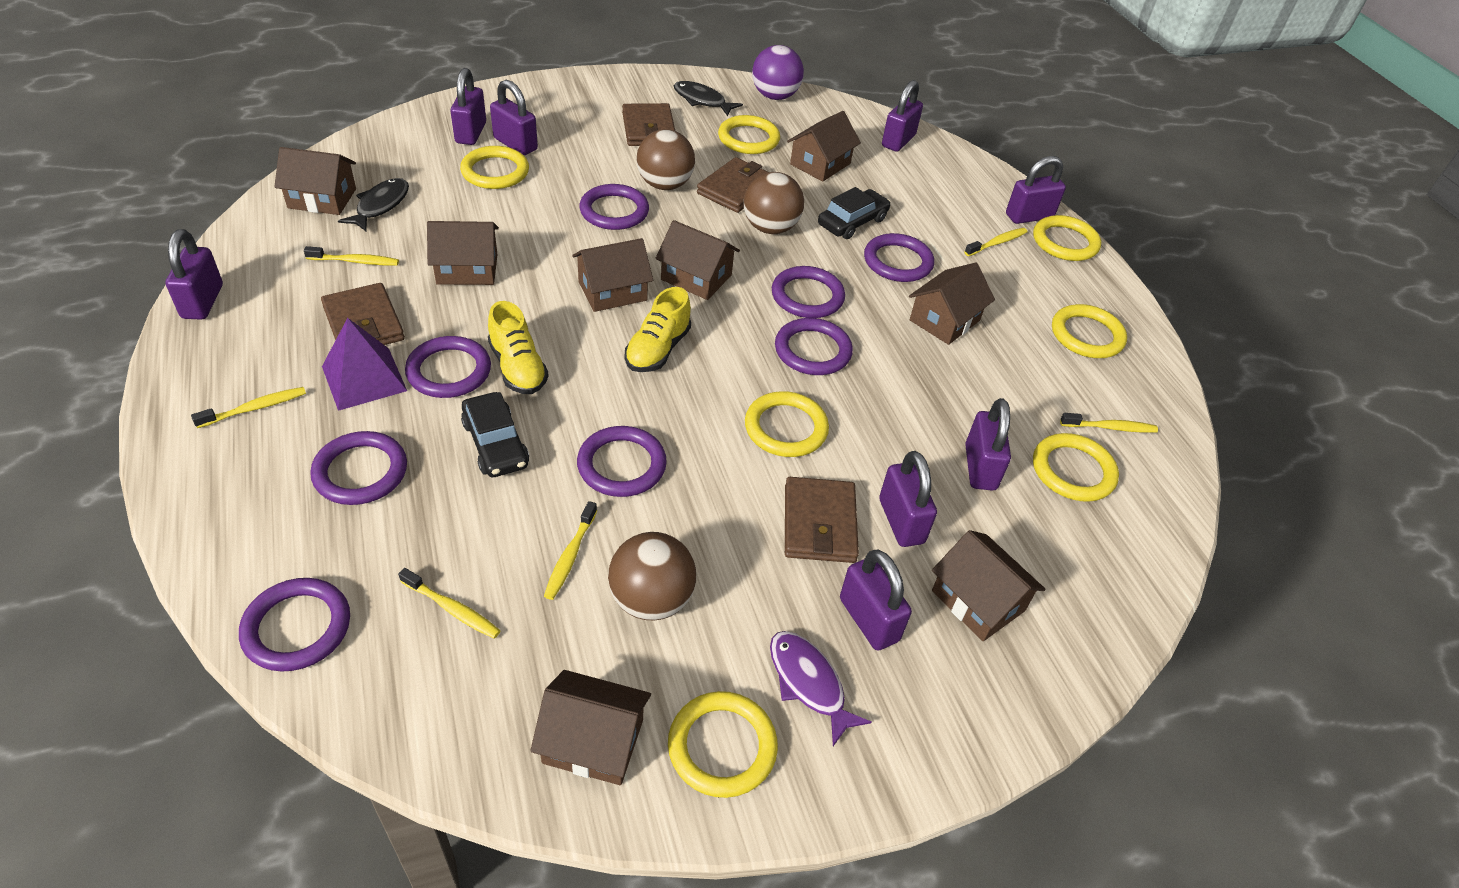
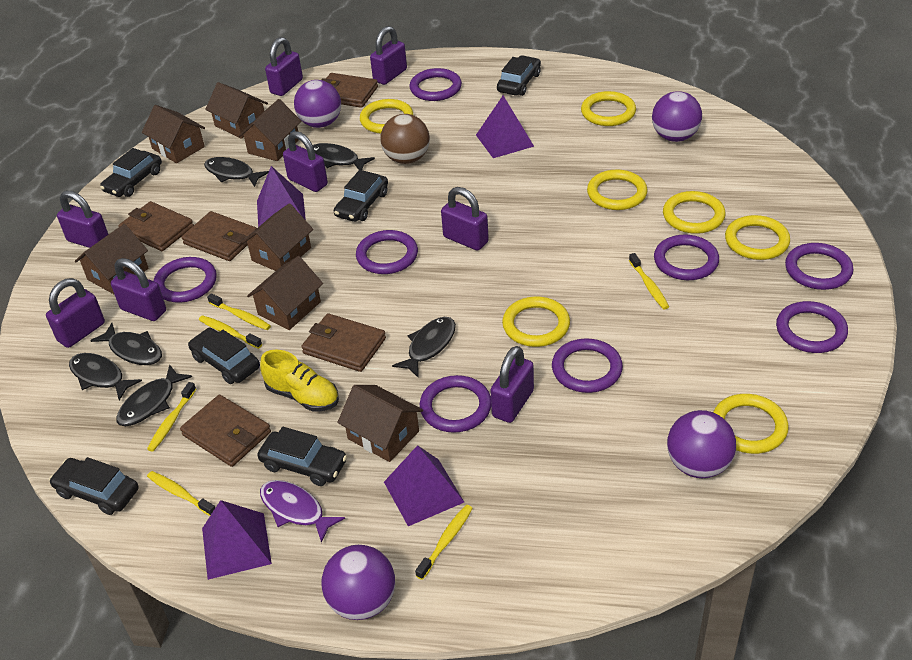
black car: [461,392,529,477] [818,187,890,239] = 2 -> [49,457,139,515] [100,148,162,197] [188,328,260,384] [257,427,347,486] [334,170,388,222] [497,55,541,96] = 6
black fish: [338,178,409,231] [674,81,743,116] = 2 -> [69,353,142,401] [90,323,162,365] [116,364,192,426] [204,157,269,187] [313,143,375,170] [392,317,456,378] = 6
brown ball: [608,532,696,620] [637,129,695,190] [744,172,804,234] = 3 -> [380,114,430,164] = 1
brown house: [274,147,356,215] [427,221,499,285] [530,670,651,785] [572,238,653,312] [656,220,740,300] [787,111,861,182] [909,263,995,345] [932,530,1046,641] = 8 -> [75,224,149,294] [142,105,205,163] [205,82,268,139] [239,99,301,161] [241,203,313,271] [247,256,323,330] [337,385,423,462] = 7
brown wallet: [321,283,405,345] [622,103,675,146] [697,157,767,213] [785,477,859,563] = 4 -> [118,201,194,251] [180,395,271,467] [182,211,257,261] [301,313,386,372] [322,73,378,108] = 5
purple ball: [752,45,804,100] = 1 -> [294,80,341,128] [322,545,395,620] [652,91,702,142] [667,410,736,478] = 4
purple pyramid: [322,318,407,411] = 1 -> [202,500,272,580] [257,166,306,227] [384,445,464,526] [476,95,534,158] = 4
yellow shoe: [488,301,549,394] [625,287,691,372] = 2 -> [260,350,339,412] = 1

